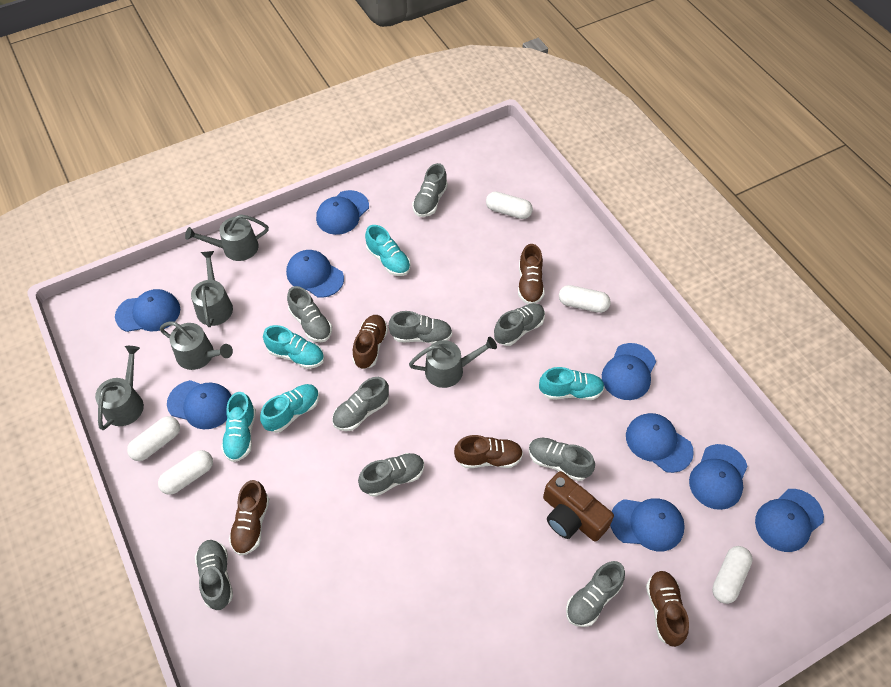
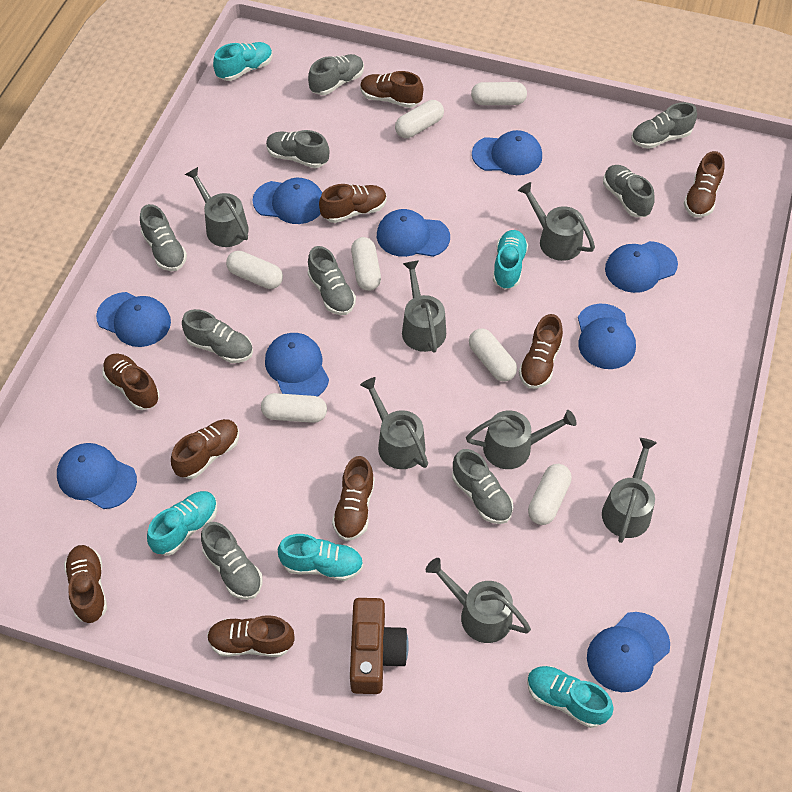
brown shoe: [229,480,269,555] [352,315,388,369] [454,435,523,468] [518,244,544,304] [646,571,689,647] = 5 -> [64,545,107,623] [102,353,159,410] [171,419,239,479] [207,615,295,657] [319,184,387,223] [332,456,375,541] [360,71,423,108] [519,314,563,389] [684,151,725,217] = 9
grey watering can: [95,346,144,430] [160,321,233,370] [185,214,269,261] [191,251,233,327] [409,337,497,388] = 5 -> [185,167,249,247] [360,377,428,469] [402,260,446,352] [426,558,531,643] [466,410,577,469] [518,182,595,261] [602,438,657,543] = 7
white capsule: [127,416,180,461] [158,450,213,495] [486,192,533,219] [559,285,611,313] [712,546,753,604] = 5 -> [226,251,283,289] [261,393,327,423] [351,237,381,291] [395,100,444,138] [469,329,517,381] [471,82,527,105] [528,464,572,525] = 7

